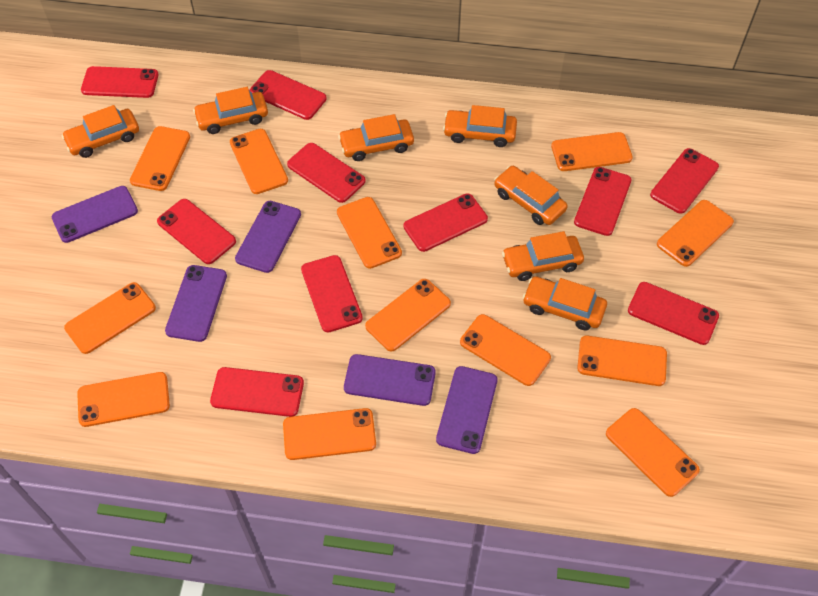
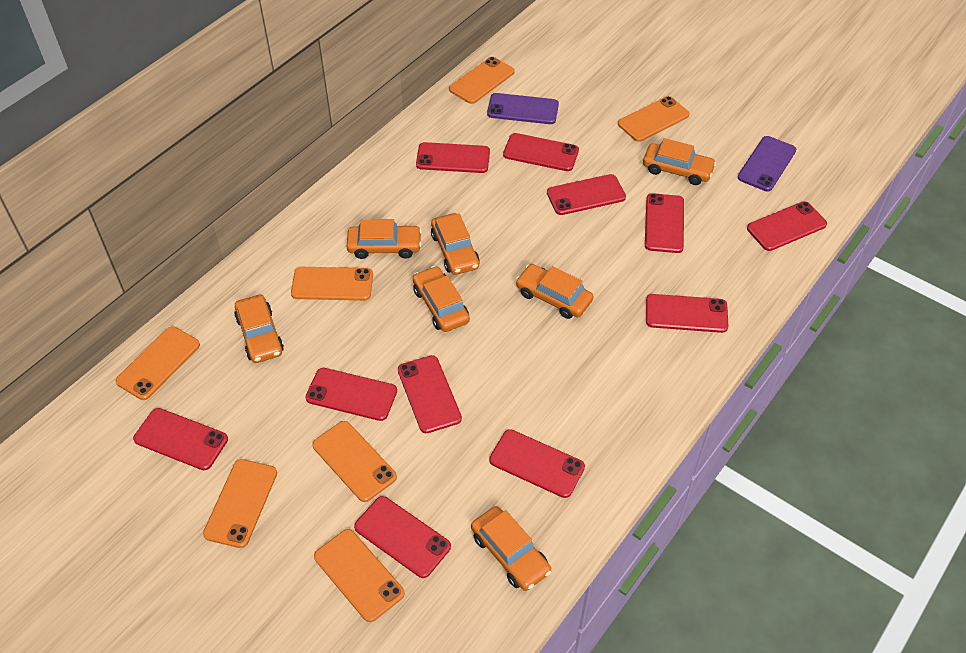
orange phone: [64,282,156,354] [77,372,170,427] [130,126,190,191] [230,129,288,194] [283,408,376,460] [337,197,402,269] [365,279,451,352] [460,314,551,386] [551,132,633,171] [577,335,667,386] [606,408,700,497] [657,200,734,267] = 12 -> [116,326,200,400] [203,459,277,548] [291,267,373,301] [312,421,397,502] [314,529,405,622] [449,57,515,104] [618,96,690,142] = 7
purple phone: [51,186,138,243] [165,265,227,342] [235,201,301,273] [344,354,436,406] [436,366,498,454] = 5 -> [487,93,559,124] [738,136,796,192] = 2
red phone: [81,66,159,98] [157,199,236,264] [210,367,304,417] [250,70,327,120] [287,143,366,203] [301,255,363,332] [404,193,488,252] [574,167,632,236] [628,282,719,345] [650,148,719,214] = 10 -> [133,408,228,470] [305,368,397,421] [354,496,451,578] [398,355,462,433] [416,142,490,173] [489,429,585,498] [503,133,579,171] [547,174,626,215] [645,193,684,253] [646,294,729,333] [747,201,827,251] = 11

